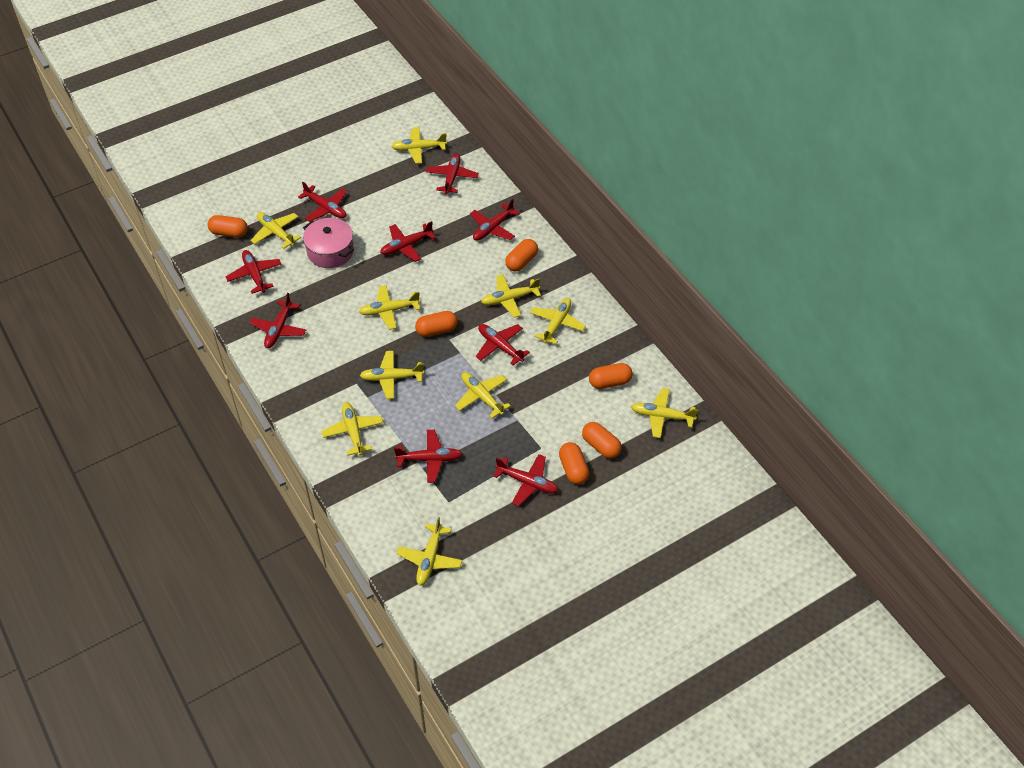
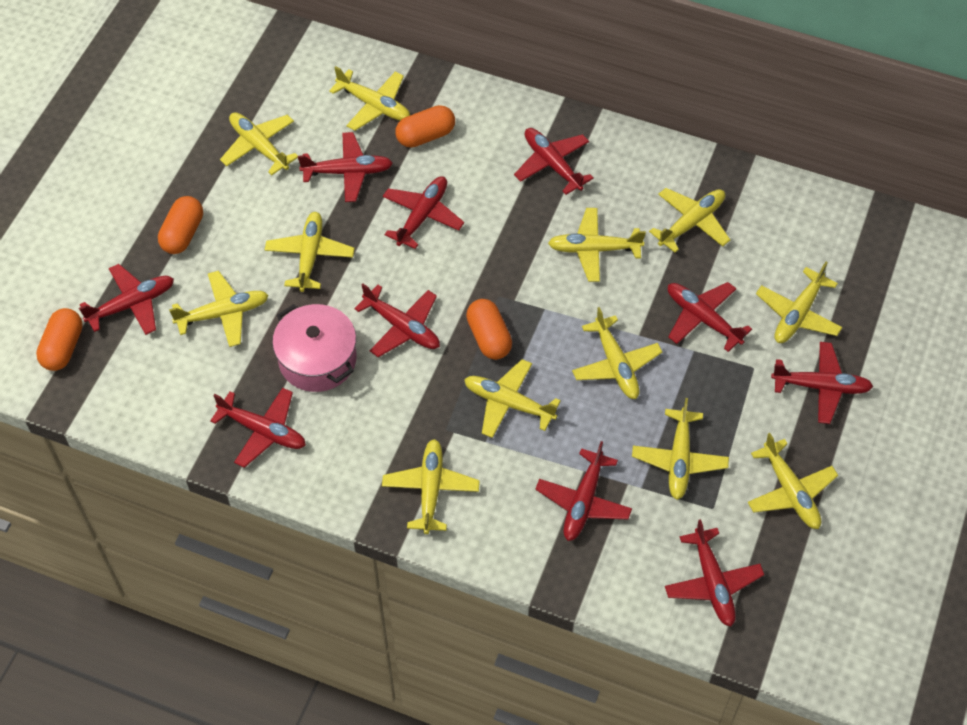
orange capsule: [208,215,248,238] [415,311,458,337] [505,239,538,272] [559,442,589,484] [582,422,622,458] [589,363,633,389] = 6 -> [36,308,83,371] [158,196,203,254] [395,105,455,148] [466,299,512,360] = 4
red plane: [226,250,281,294] [249,293,306,348] [298,182,347,222] [380,221,436,262] [394,430,463,483] [426,153,479,194] [470,199,520,241] [476,324,530,366] [493,454,558,506] = 9 -> [79,264,174,335] [210,388,306,468] [298,132,393,202] [354,283,440,357] [383,176,464,249] [514,128,594,195] [535,441,632,541] [665,519,764,627] [668,282,752,352] [771,342,873,424] = 10
yellow plane: [251,212,301,249] [321,402,383,456] [359,285,420,330] [360,351,424,399] [391,127,447,164] [396,517,462,586] [455,372,511,418] [481,274,541,318] [530,298,586,344] [631,388,698,438] = 10 -> [169,271,269,347] [220,112,298,175] [265,212,355,292] [329,66,410,131] [382,439,480,534] [464,359,561,438] [548,208,646,282] [572,307,662,399] [632,398,729,500] [649,188,730,253] [748,433,838,529] [756,262,842,343] = 12

